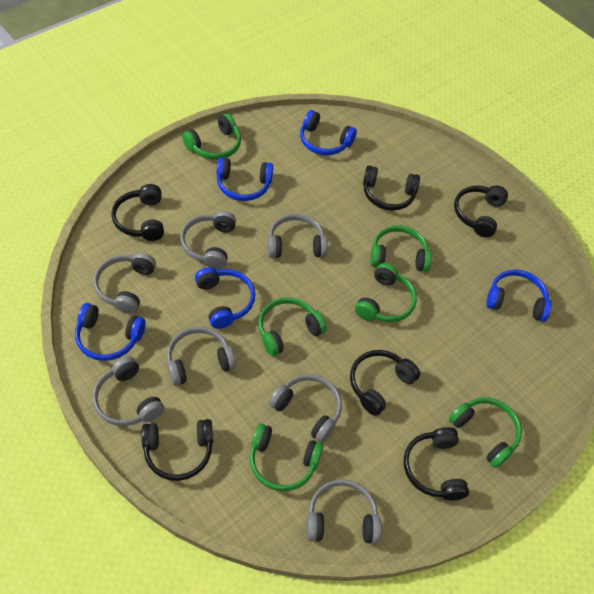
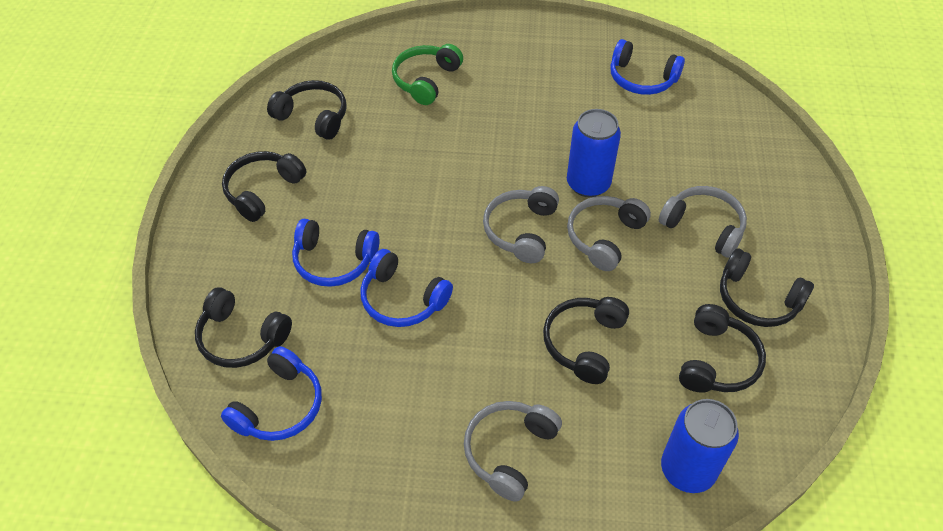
blue can: none = 0 -> [567,109,621,197] [661,399,739,493] = 2
blue headphones: [75,303,146,361] [195,267,255,329] [217,157,273,201] [300,110,357,155] [486,269,552,322] = 5 -> [221,346,322,441] [292,219,379,287] [361,249,453,327] [610,39,685,95] = 4
green headphones: [182,113,241,160] [250,424,323,491] [258,297,327,356] [355,263,417,322] [370,225,432,272] [449,397,522,468] = 6 -> [392,44,463,105] = 1
grey headphones: [93,356,164,426] [94,253,156,314] [167,327,236,386] [180,211,236,269] [268,214,328,258] [269,374,342,443] [306,479,382,544] = 7 -> [464,401,562,502] [483,186,559,263] [567,196,651,271] [659,186,747,258] = 4

